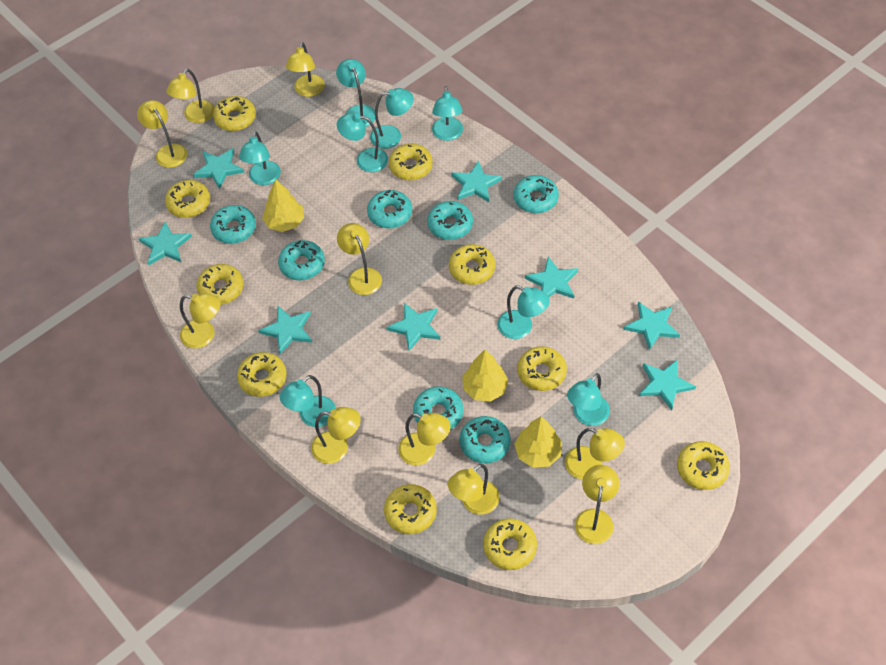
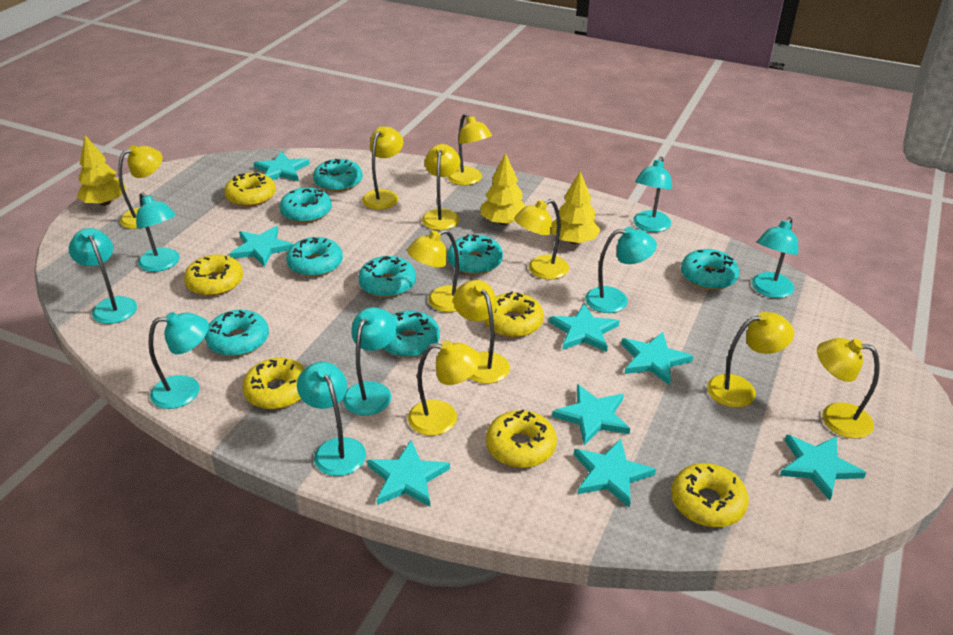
turquoise donut: [210,205,256,244] [278,240,325,280] [367,190,412,228] [413,386,463,430] [427,201,473,240] [459,416,511,464] [514,175,559,213] = 7 -> [205,310,269,356] [279,187,332,223] [286,237,343,277] [313,159,363,192] [358,256,416,298] [383,311,440,357] [447,234,503,275] [681,249,739,290] = 8
yellow donut: [165,180,210,218] [196,264,244,305] [213,96,256,131] [237,352,286,397] [384,484,437,534] [389,144,433,180] [449,244,495,285] [483,518,537,570] [517,346,567,391] [677,441,730,490] = 10 -> [184,255,243,296] [224,172,276,207] [242,358,305,409] [484,291,544,338] [486,409,557,468] [671,463,749,527] = 6

